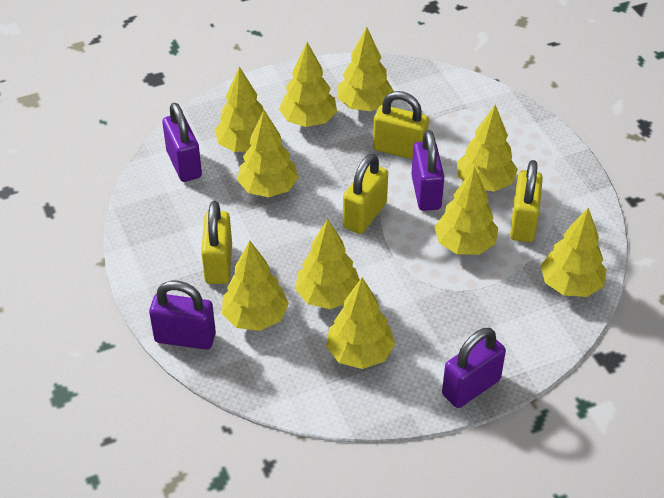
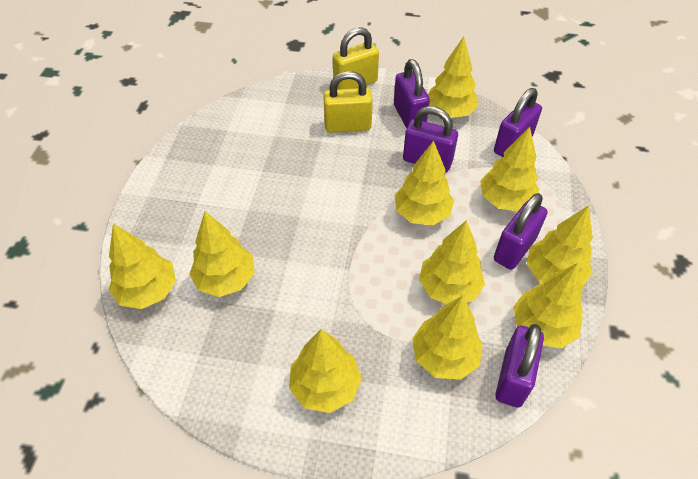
purple padlock: [149,281,216,350] [162,102,202,182] [411,130,444,211] [442,328,506,408] = 4 -> [394,59,430,128] [403,106,458,172] [494,88,542,157] [494,193,548,270] [495,324,544,408] = 5
yellow padlock: [201,201,232,284] [343,153,388,234] [373,91,429,159] [510,160,543,242] = 4 -> [323,71,373,133] [333,27,379,90] = 2

